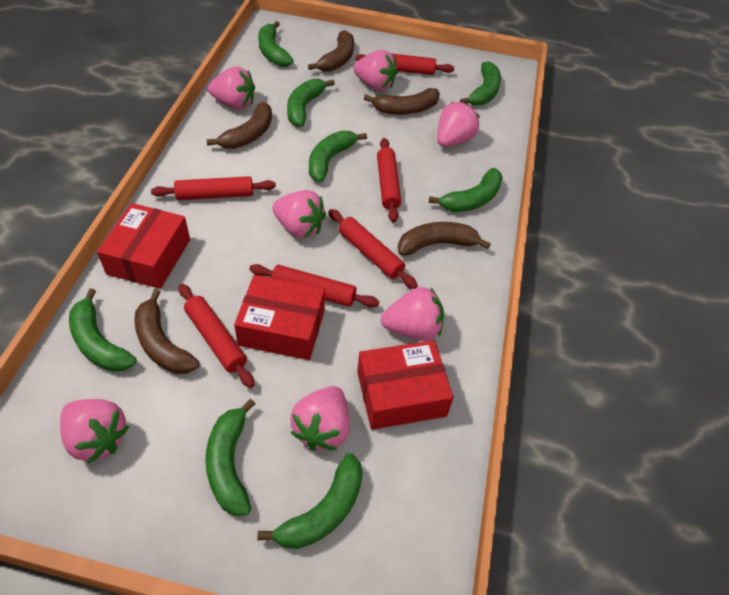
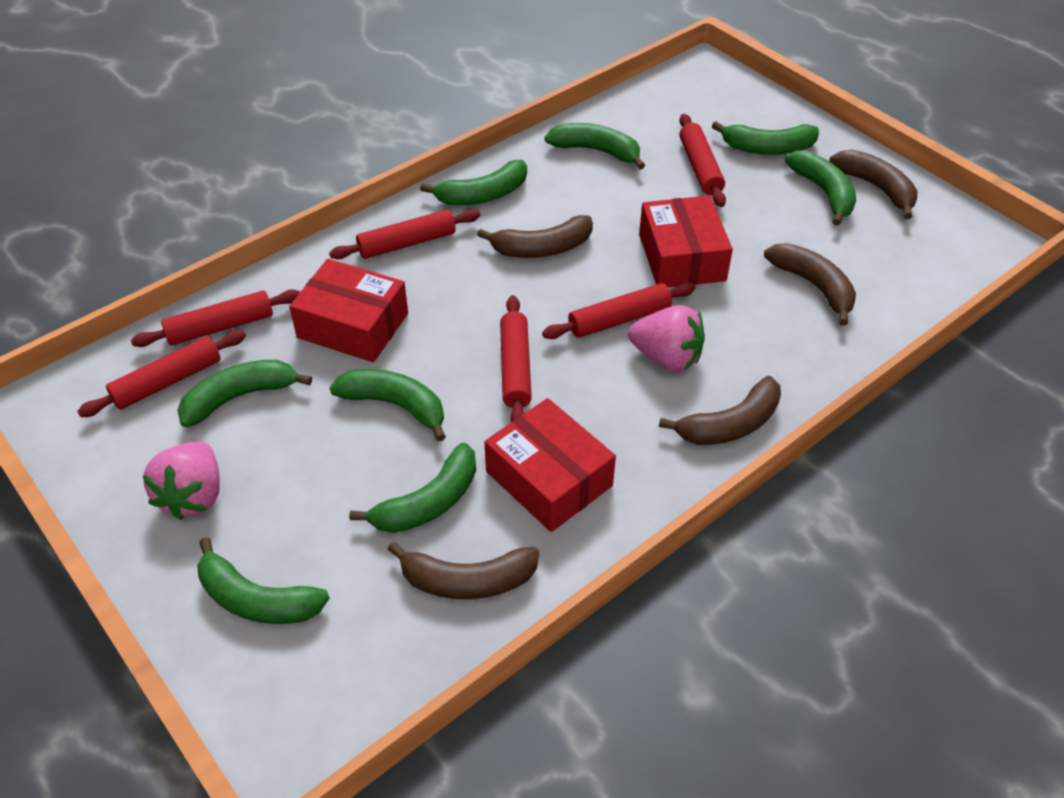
pink strawberry: [60,399,129,464] [208,66,255,110] [272,190,326,238] [290,386,350,450] [353,50,398,91] [381,287,444,341] [437,102,480,147] = 7 -> [143,441,220,520] [628,305,705,372] = 2

